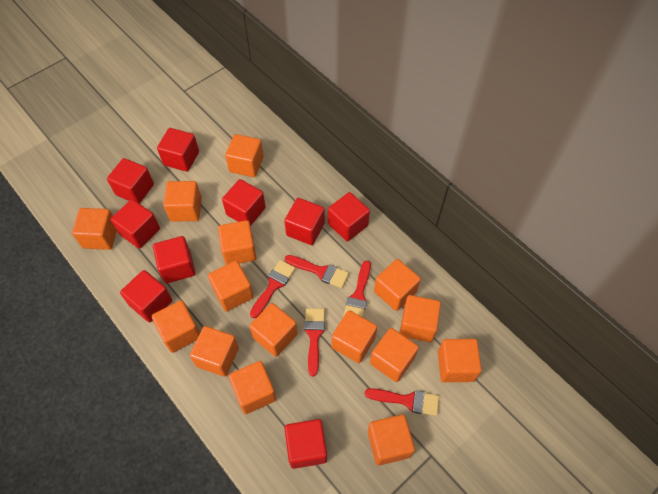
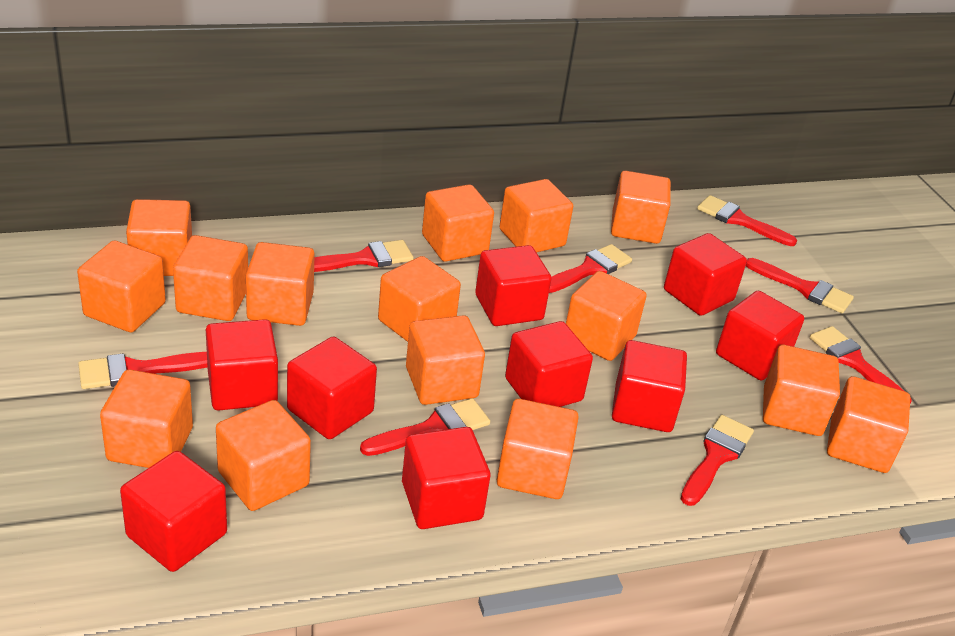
red brush: [250,260,296,319] [285,255,349,288] [304,308,325,376] [343,261,371,317] [365,388,439,416] = 5 -> [78,352,207,389] [314,240,414,272] [360,398,490,456] [549,244,632,293] [681,415,754,506] [697,195,797,246] [746,258,854,313] [810,326,911,404] = 8

